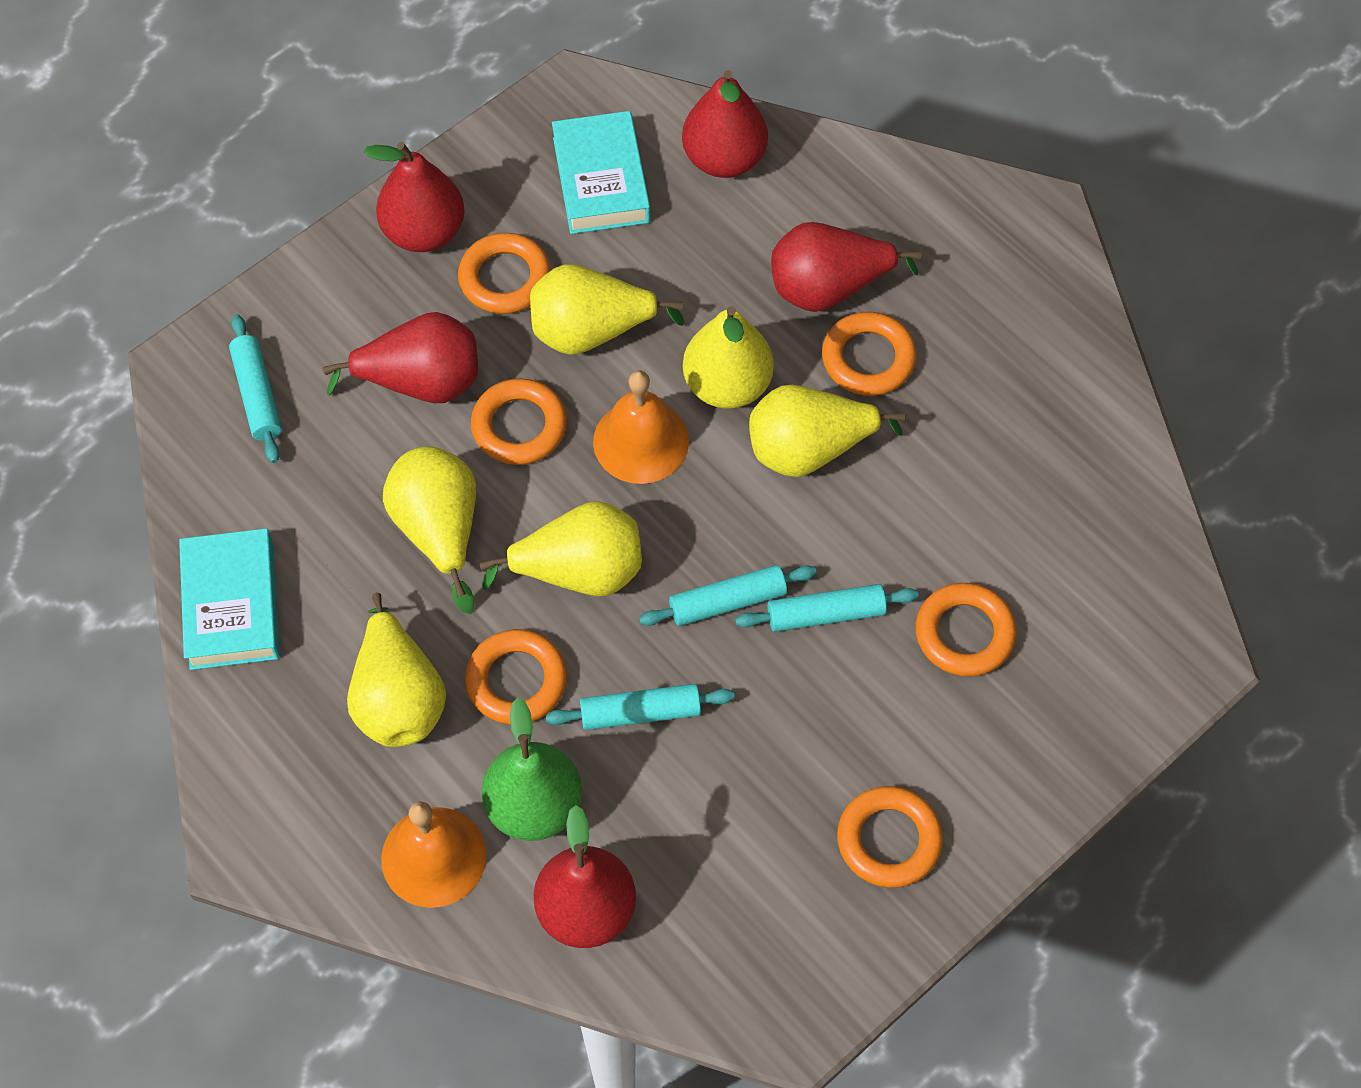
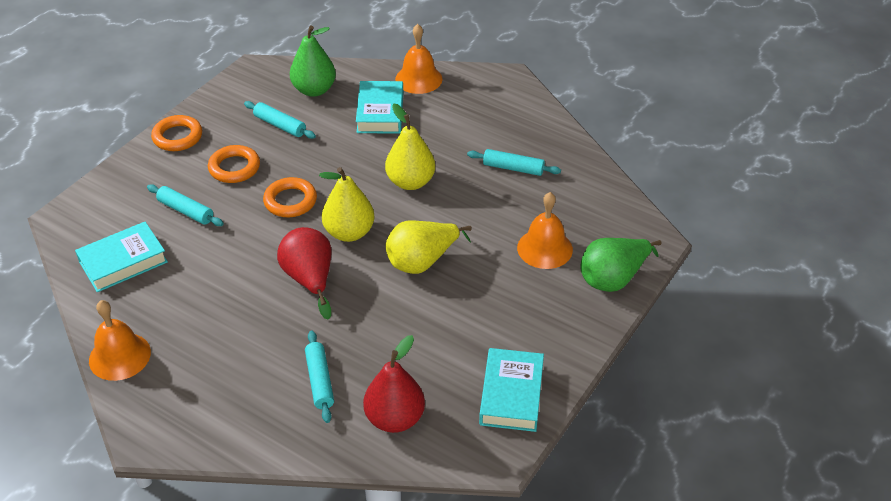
green pear: [482,698,582,841] = 1 -> [290,26,336,97] [580,238,661,292] = 2
orange bell: [381,801,487,908] [593,370,689,484] = 2 -> [89,300,151,381] [395,24,443,94] [517,192,573,269] = 3
orange ring: [458,233,551,314] [465,629,567,725] [471,378,567,465] [822,312,917,396] [837,786,943,888] [915,583,1017,677] = 6 -> [151,115,202,151] [208,145,260,183] [263,177,317,217] = 3
red pear: [323,312,478,403] [364,142,465,252] [533,805,636,948] [682,70,768,178] [771,222,922,312] = 5 -> [277,227,331,320] [363,335,425,433] = 2
turquoise book: [179,528,280,670] [552,111,650,234] = 2 -> [75,222,168,292] [356,81,403,134] [479,348,544,432] = 3
yellow pear: [347,593,446,747] [383,446,476,614] [480,501,642,597] [530,264,684,355] [683,306,774,408] [749,385,905,477] = 6 -> [319,167,375,242] [385,104,435,190] [385,220,472,274] = 3

